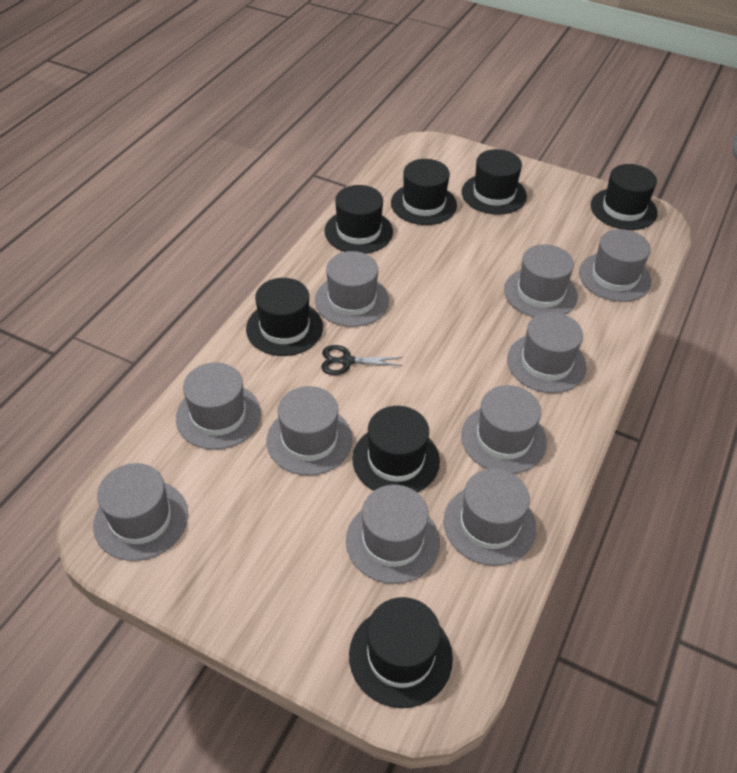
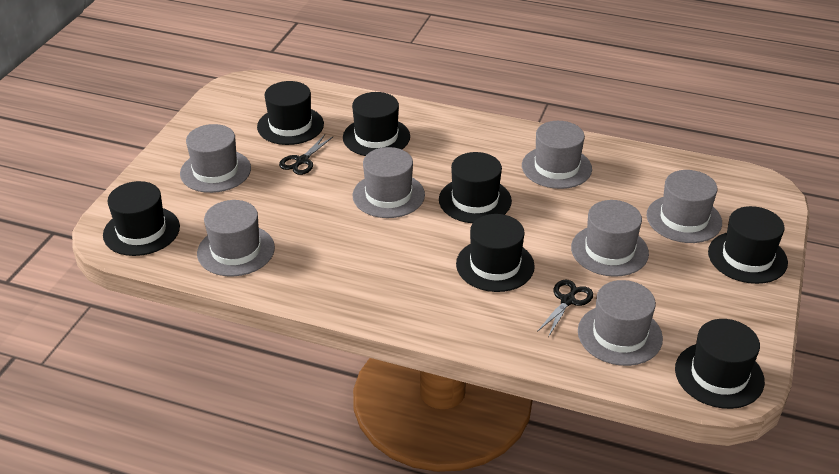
black scissors: [321,345,403,375] = 1 -> [279,135,334,175] [537,280,593,337] = 2
grey hat: [93,463,188,561] [176,362,261,450] [266,386,353,476] [315,251,389,327] [346,485,440,584] [444,469,536,566] [461,385,547,474] [504,244,578,317] [507,312,587,393] [579,229,652,302] = 10 -> [180,124,251,193] [197,200,275,276] [353,147,425,218] [522,121,592,189] [571,200,649,277] [578,280,663,366] [647,170,722,243] = 7

